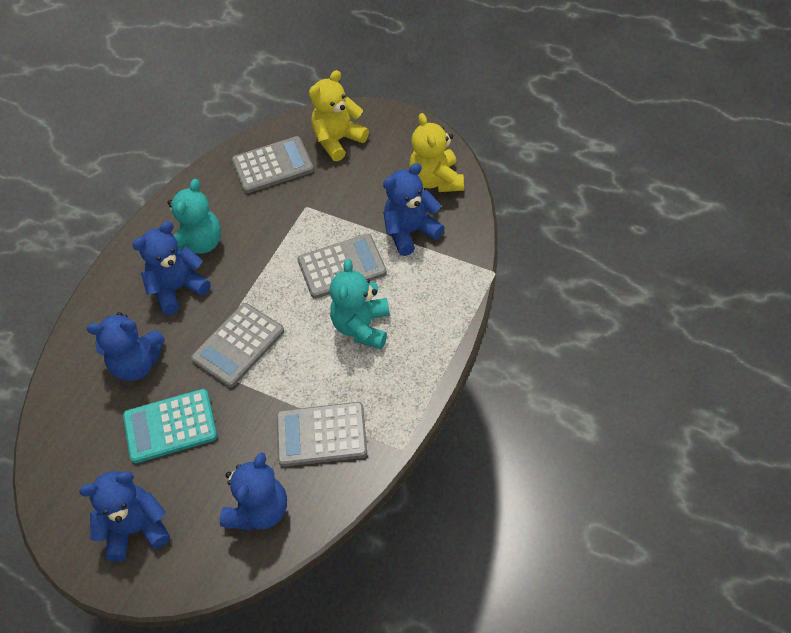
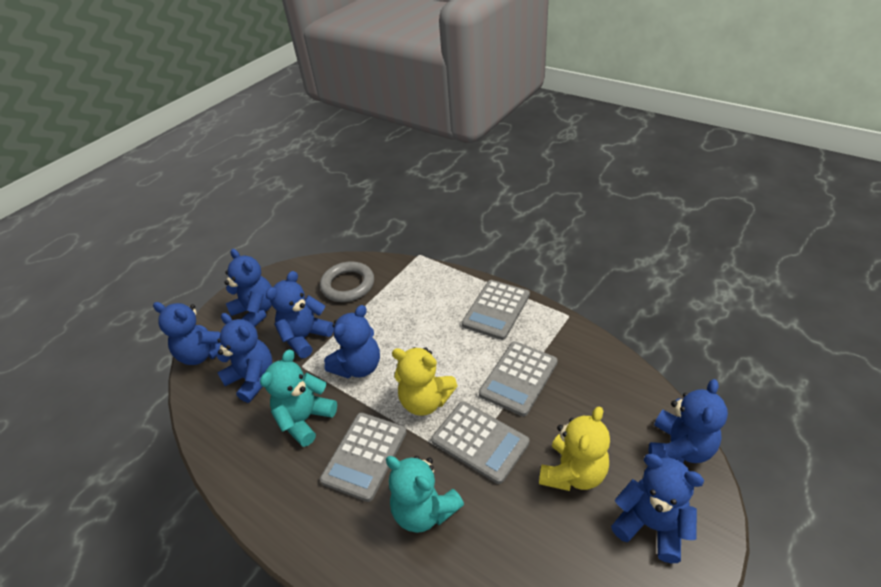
blue teddy bear: [79,471,170,562] [87,312,165,381] [132,221,210,315] [220,453,287,531] [383,163,445,256] = 5 -> [153,302,221,365] [217,313,272,403] [225,249,272,327] [266,271,334,358] [324,305,380,378] [611,454,704,563] [648,379,728,463] = 7
grey ring: none = 0 -> [320,261,374,302] = 1
turquoise calculator: [123,389,218,463] = 1 -> none = 0

